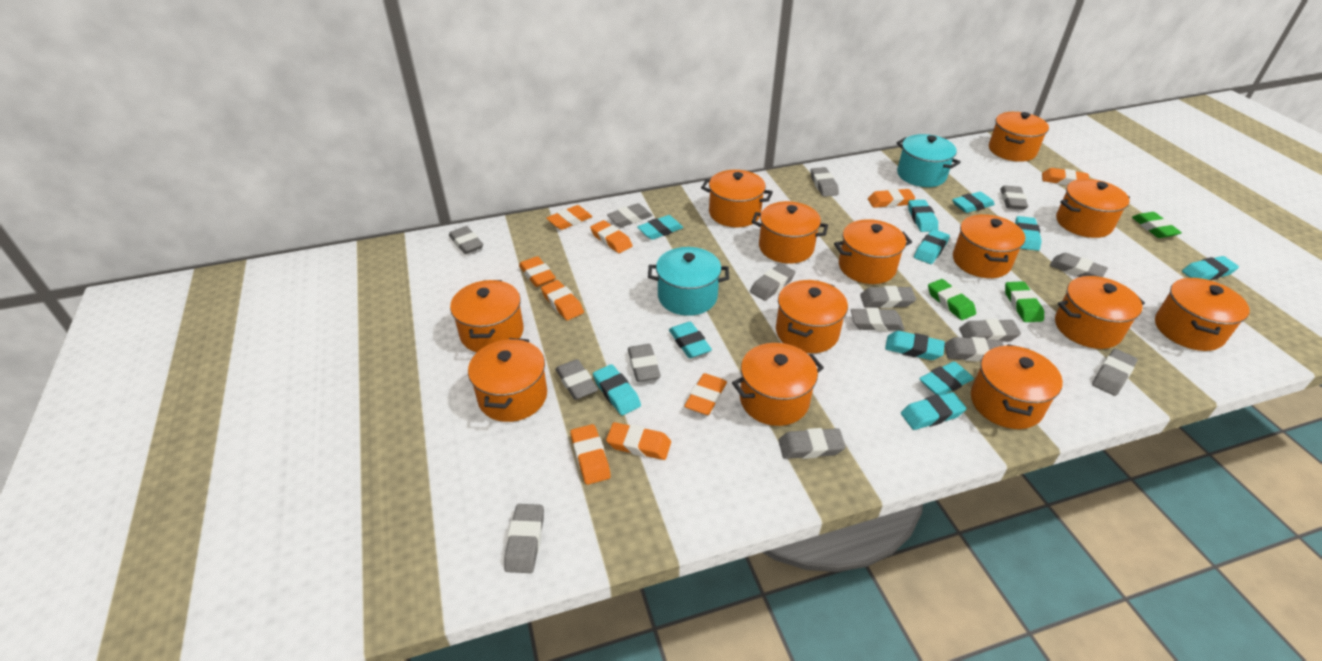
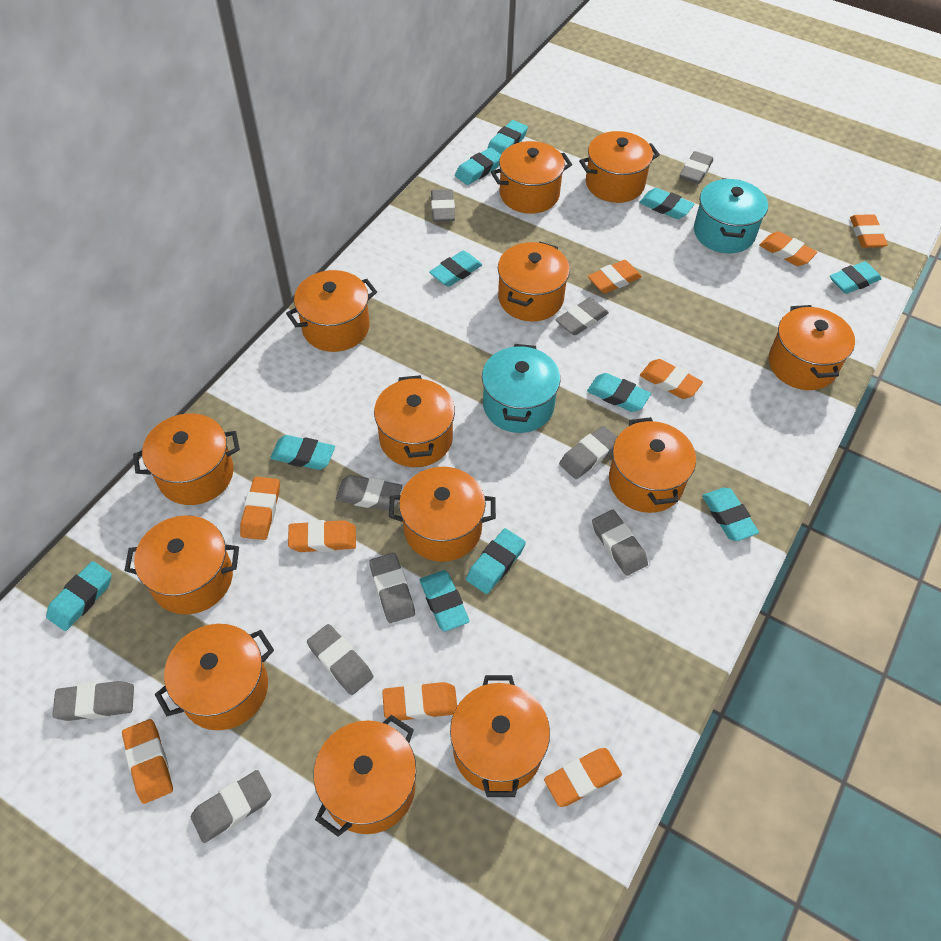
green eraser: [928,279,976,320] [1005,281,1044,322] [1132,212,1182,238] = 3 -> none = 0
grey eraser: [449,226,483,254] [504,504,544,573] [555,359,598,400] [607,203,653,227] [628,344,661,382] [750,263,795,301] [779,428,846,459] [811,167,839,197] [851,308,904,331] [860,286,916,308] [944,337,1004,362] [959,319,1021,342] [1000,186,1028,210] [1050,253,1108,277] [1092,349,1138,396] = 15 -> [52,681,134,721] [191,770,271,843] [307,624,373,695] [336,475,402,510] [369,553,415,623] [431,189,455,222] [556,298,609,335] [559,426,617,479] [592,510,648,576] [680,151,713,184] = 10

